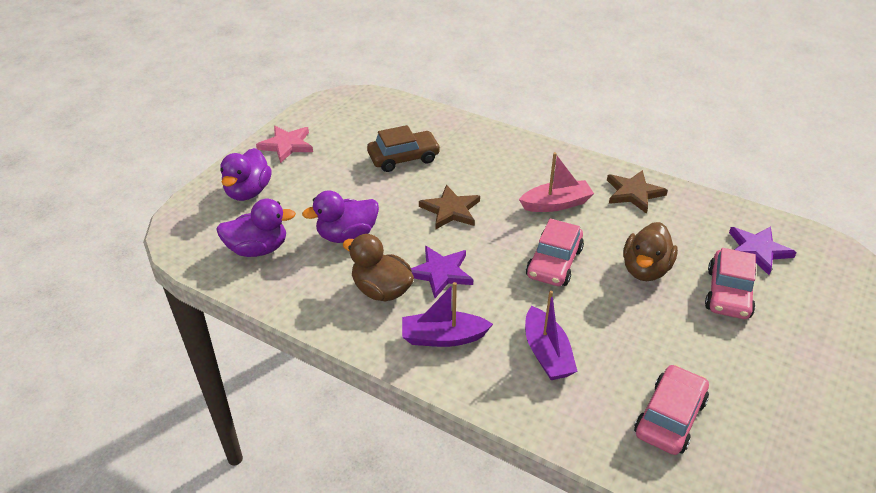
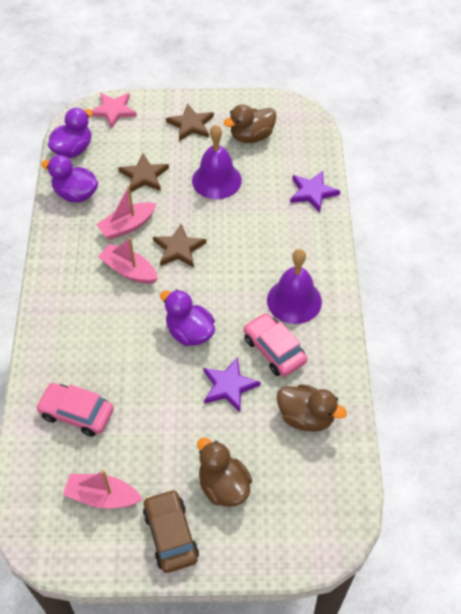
brown duck: [343,234,414,301] [623,222,678,281] = 2 -> [197,438,252,507] [223,104,277,143] [277,384,347,432] = 3
brown star: [419,185,480,230] [607,170,668,214] = 2 -> [118,154,169,192] [153,224,206,268] [166,103,214,141] = 3
pink boat: [519,152,594,212] = 1 -> [63,470,142,509] [96,186,157,240] [98,237,158,284] = 3
pink car: [526,219,584,286] [634,364,709,455] [705,248,756,319] = 3 -> [36,383,114,437] [244,313,307,377] = 2
purple bell: none = 0 -> [192,125,242,199] [267,249,322,324] = 2
purple boat: [402,282,493,347] [525,291,578,380] = 2 -> none = 0

